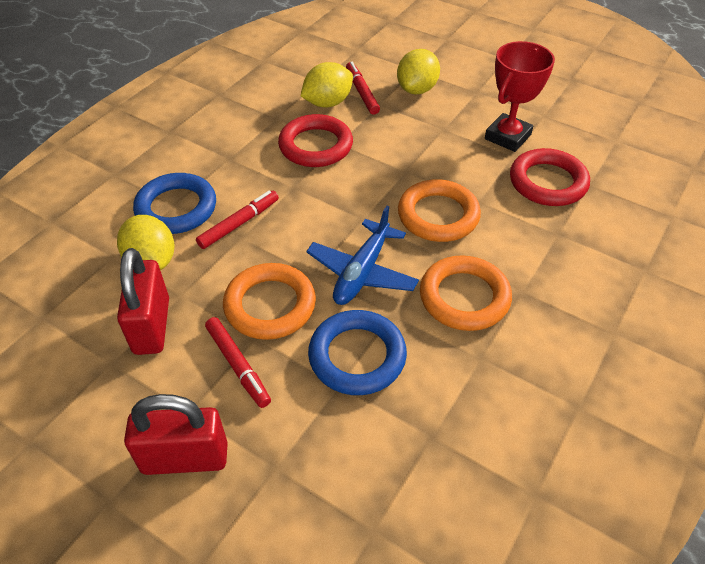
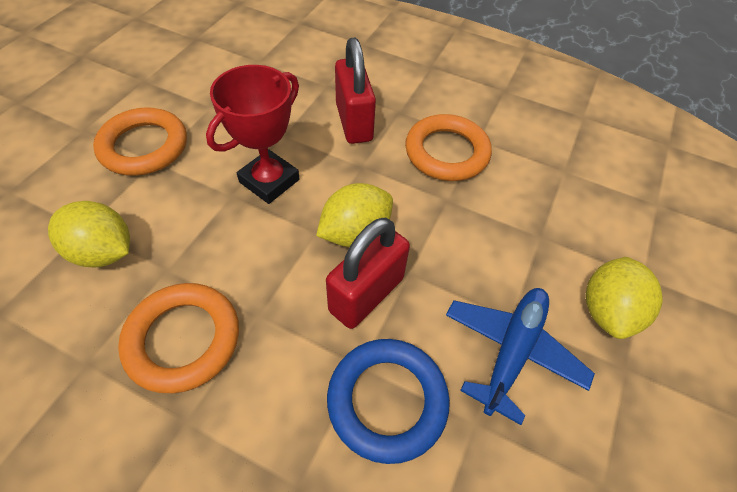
blue ring: [133,173,216,234] [308,310,407,395] = 2 -> [327,339,450,464] = 1
red marker: [196,190,279,249] [205,317,271,408] [346,62,380,115] = 3 -> none = 0
red ring: [278,114,353,167] [510,148,590,206] = 2 -> none = 0

